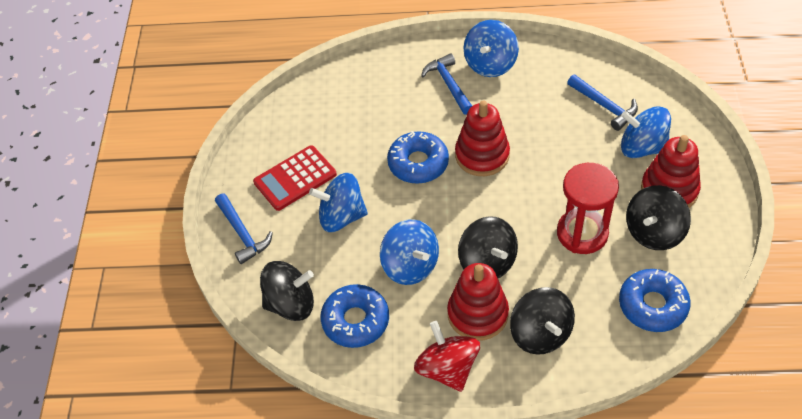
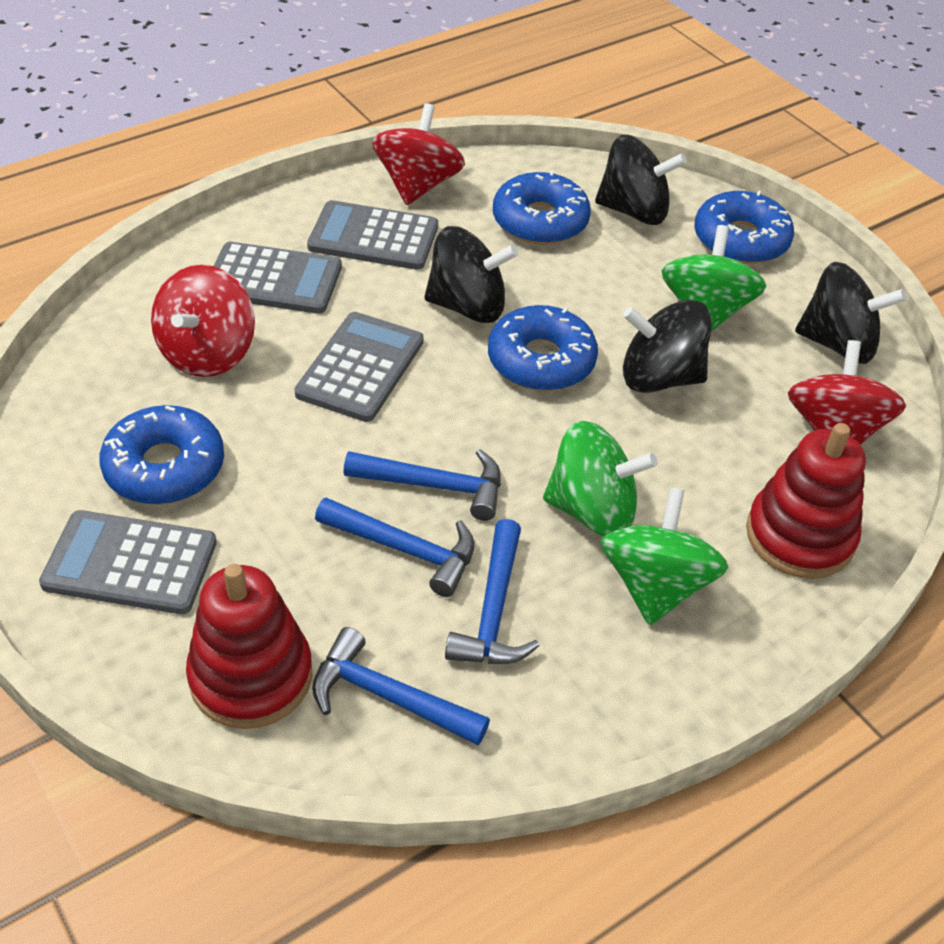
blue donut: [321,284,389,348] [387,131,449,184] [619,269,691,332] = 3 -> [99,405,224,505] [488,305,598,391] [493,170,591,245] [694,191,794,264] = 4
blue hammer: [215,194,273,264] [421,53,472,115] [567,74,638,131] = 3 -> [312,627,490,745] [315,498,474,597] [343,449,501,521] [445,519,540,664] = 4
blue spinning top: [309,173,368,232] [380,219,439,285] [464,20,519,77] [621,106,671,158] = 4 -> none = 0
green spinning top: none = 0 -> [543,421,658,537] [600,488,728,625] [661,225,766,331] = 3
grey calculator: none = 0 -> [39,510,217,614] [214,242,342,314] [295,312,424,422] [307,200,438,270] = 4
red calculator: [253,145,337,211] = 1 -> none = 0
red hourglass: [557,163,619,254] = 1 -> none = 0
red spinning top: [414,321,480,392] = 1 -> [151,265,255,377] [372,103,465,205] [788,340,906,445] = 3
red stacking toy: [447,263,509,341] [455,101,510,176] [641,135,701,208] = 3 -> [186,564,312,729] [746,423,866,579] = 2

